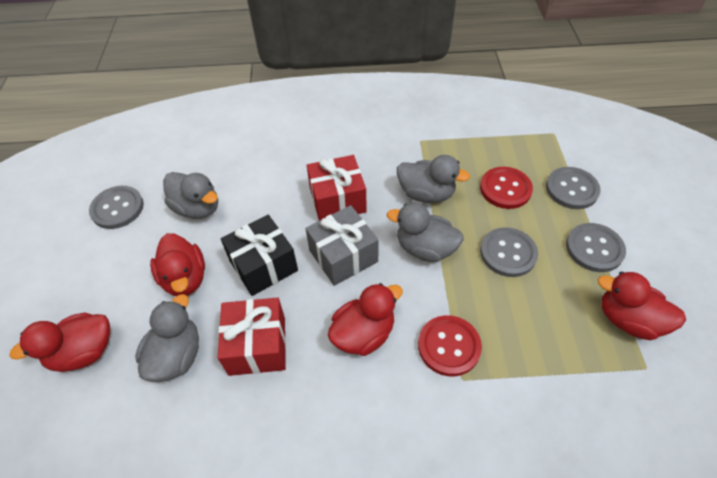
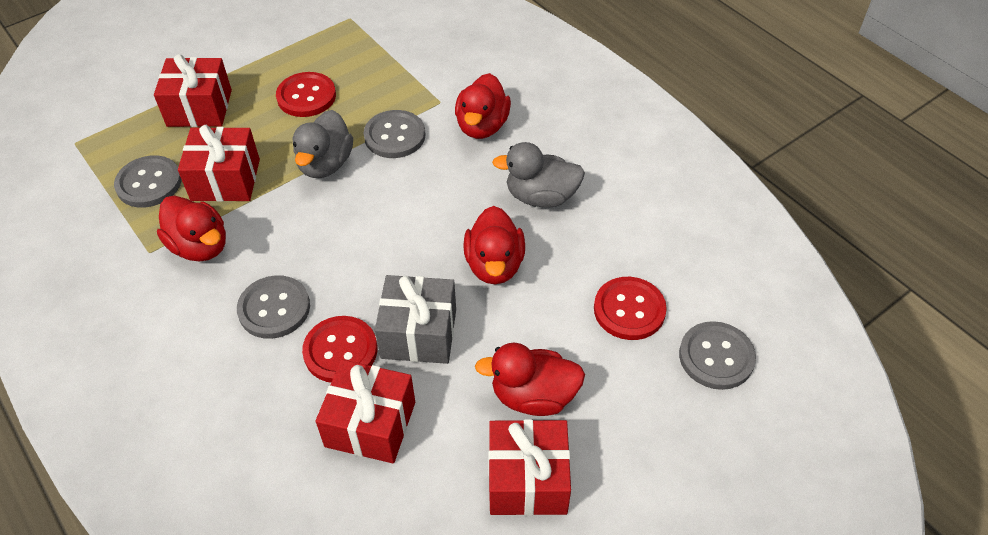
black gift: [221,215,298,296] = 1 -> none = 0
grey duck: [135,294,199,382] [163,172,218,219] [387,203,464,262] [397,155,470,203] = 4 -> [293,110,353,178] [492,142,585,207] = 2
red button: [418,315,482,377] [480,167,533,209] = 2 -> [276,72,336,117] [302,316,377,383] [594,277,667,340] = 3
red gift: [218,297,286,376] [307,155,367,221] = 2 -> [154,54,232,127] [178,125,260,202] [315,360,415,464] [489,419,571,516] = 4

